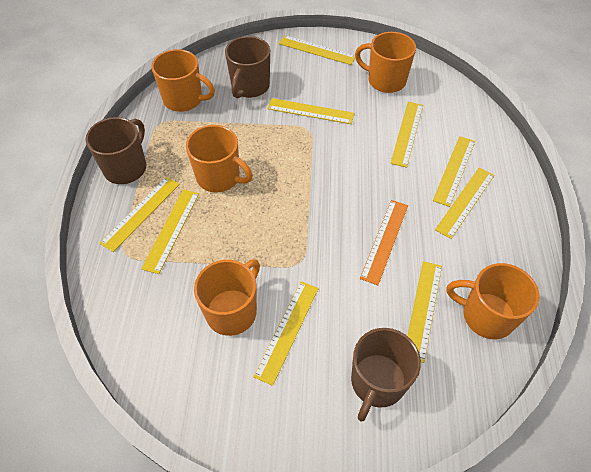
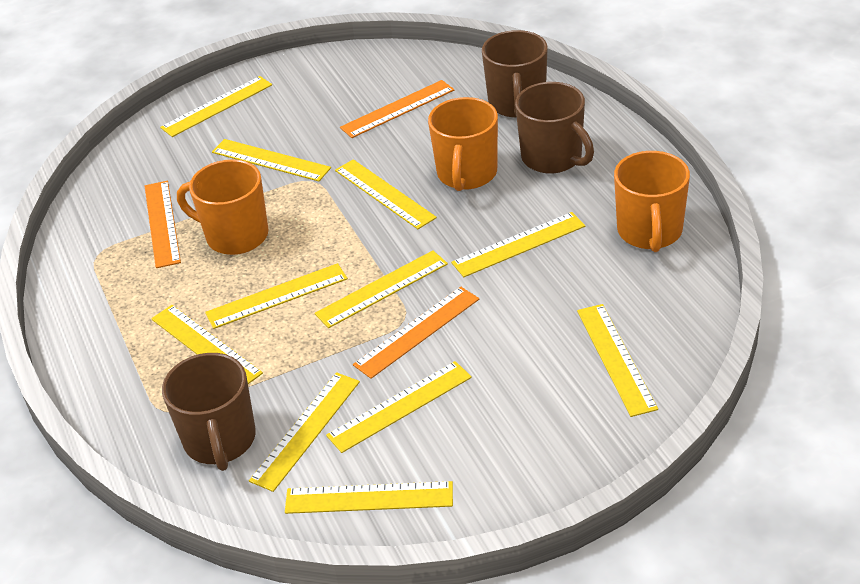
orange mug: [151,49,215,112] [186,125,253,192] [194,259,260,336] [355,32,416,93] [447,263,539,339] = 5 -> [177,159,269,255] [428,97,498,191] [614,151,690,252] = 3
orange ruler: [360,200,408,285] = 1 -> [145,181,181,268] [340,80,455,138] [353,287,479,379] = 3
yellow ruler: [100,177,180,252] [141,189,199,274] [253,281,319,386] [267,98,354,124] [279,35,355,65] [390,102,423,168] [408,261,442,363] [433,136,475,207] [435,167,495,239] = 9 -> [151,305,263,384] [160,76,272,137] [205,263,348,329] [212,139,331,181] [249,372,360,492] [285,481,453,514] [315,250,448,328] [326,361,472,453] [335,159,437,229] [451,212,585,277] [577,304,658,417] = 11

